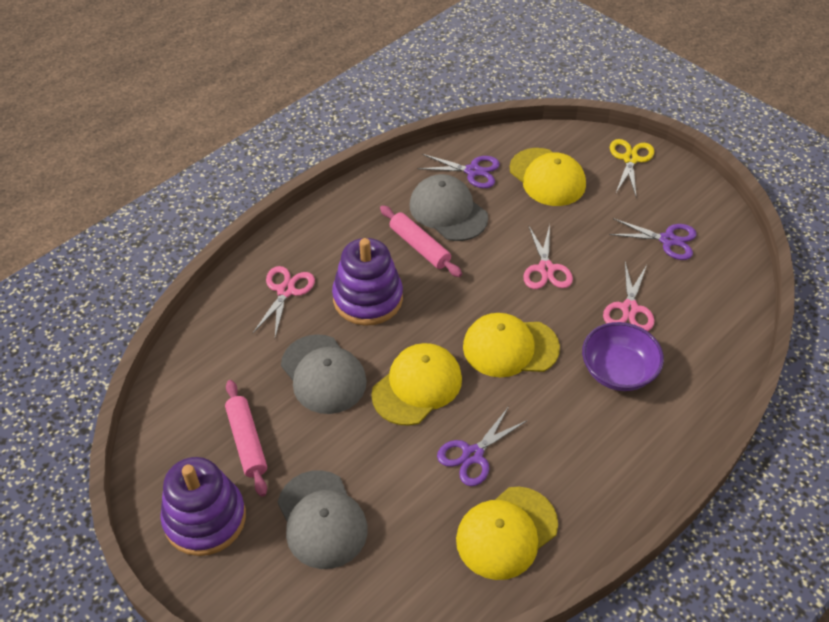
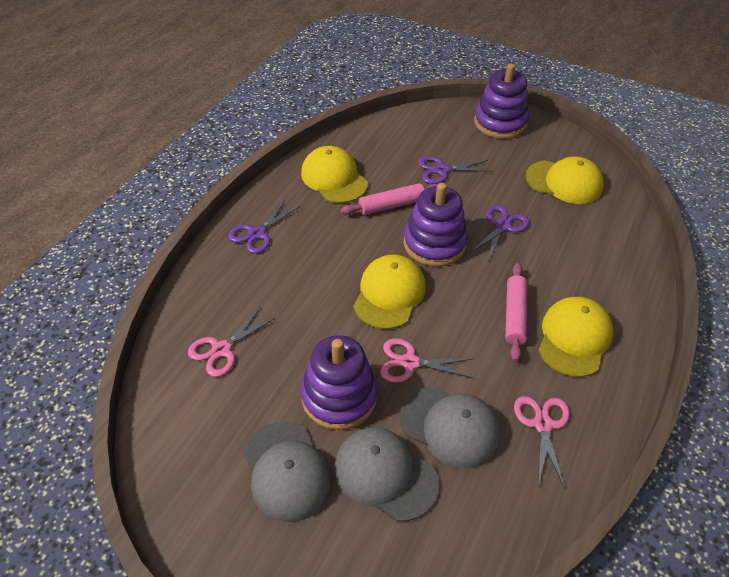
purple bowl: [582,322,664,391] = 1 -> none = 0
purple stacking toy: [160,457,246,556] [332,238,403,326] = 2 -> [300,335,378,430] [403,183,468,267] [474,64,529,139] = 3
yellow scissors: [610,139,654,196] = 1 -> none = 0

